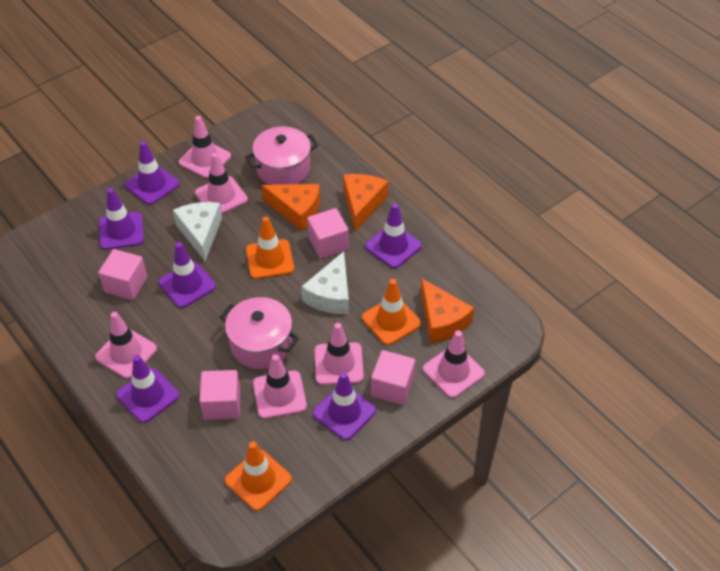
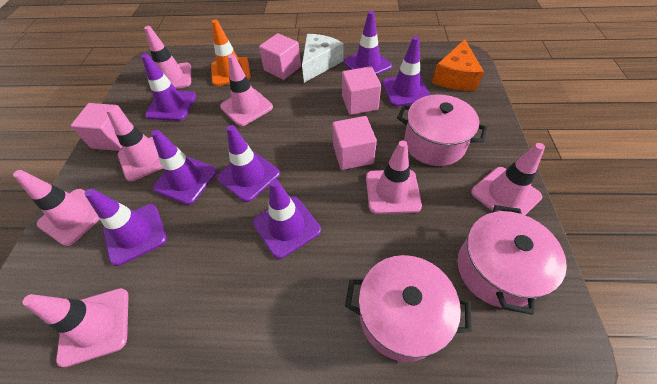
orange cheese: [262,184,320,231] [343,174,388,231] [421,279,474,343] = 3 -> [432,39,484,91] = 1
orange traffic cone: [225,441,292,511] [246,217,294,279] [362,279,421,345] = 3 -> [211,19,251,86] = 1
pink pot: [220,297,299,369] [245,126,318,185] = 2 -> [345,255,472,362] [397,94,488,166] [458,205,567,315] = 3
pink traffic cone: [95,312,157,379] [179,116,231,178] [195,153,248,214] [253,354,307,419] [315,323,364,385] [423,330,485,398] = 6 -> [13,170,100,246] [22,288,128,367] [106,107,163,181] [144,26,191,89] [220,54,273,126] [366,140,422,214] [471,143,545,215] = 7
purple traffic cone: [99,188,144,250] [116,355,180,423] [125,141,179,205] [158,242,216,308] [313,372,376,440] [365,203,422,268] = 6 -> [85,189,167,266] [141,54,196,121] [151,130,217,205] [217,125,280,202] [253,179,321,259] [344,11,392,75] [382,36,430,107] = 7
white cheese: [173,202,222,261] [301,251,349,314] = 2 -> [302,34,344,83] = 1

